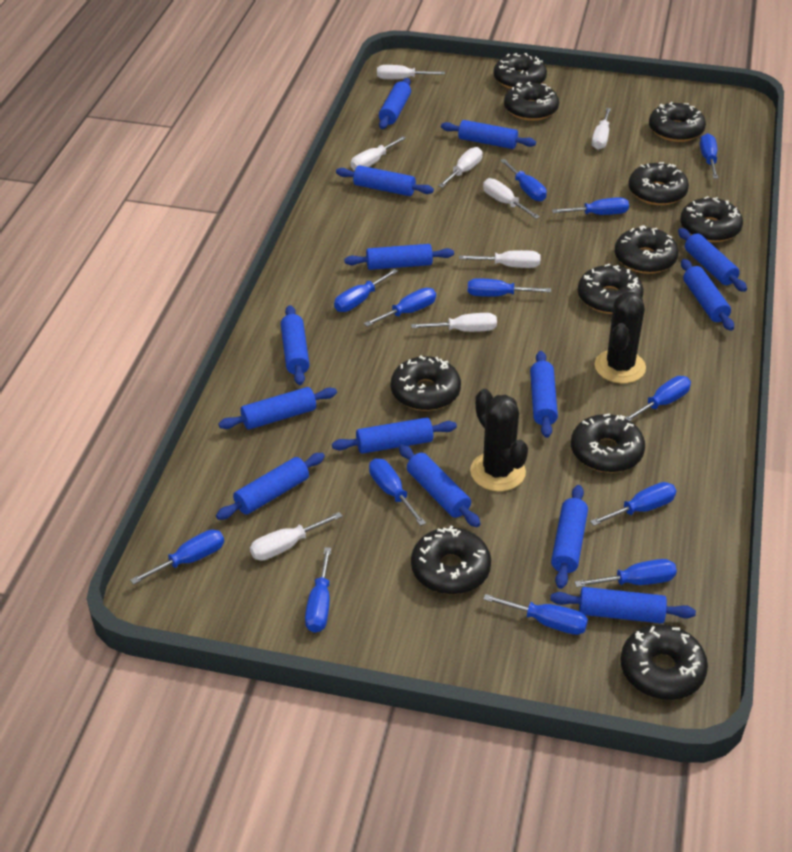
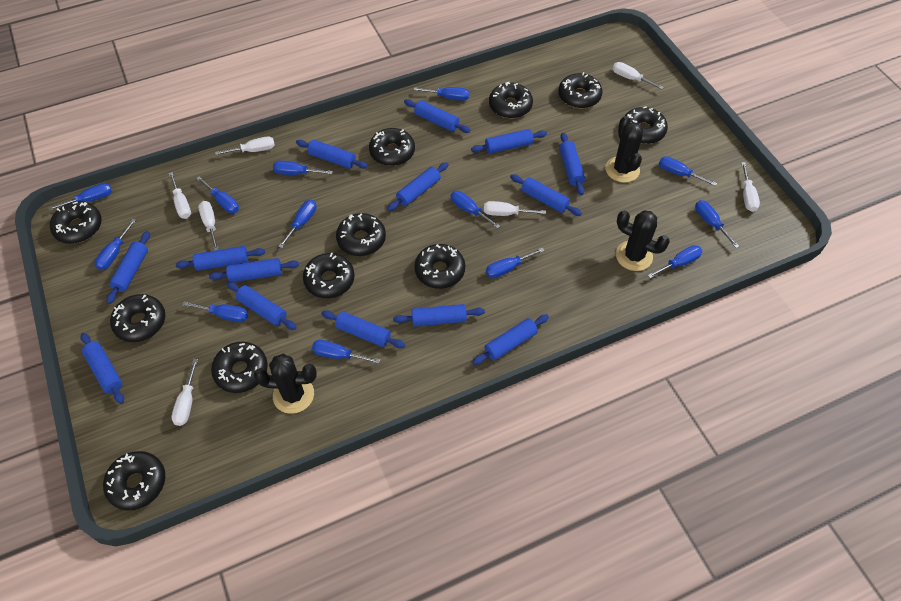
black cactus: [470,389,528,491] [595,292,646,383] = 2 -> [254,354,317,414] [605,116,643,183] [616,210,670,271] = 3
white screwdriver: [250,512,343,561] [350,136,406,171] [377,65,445,79] [411,313,497,332] [438,147,482,188] [459,250,540,268] [483,178,540,219] [592,108,611,150] = 8 -> [169,172,191,219] [172,359,198,426] [198,201,219,251] [215,137,275,155] [484,201,546,216] [613,62,664,89] [741,162,760,212] = 7

